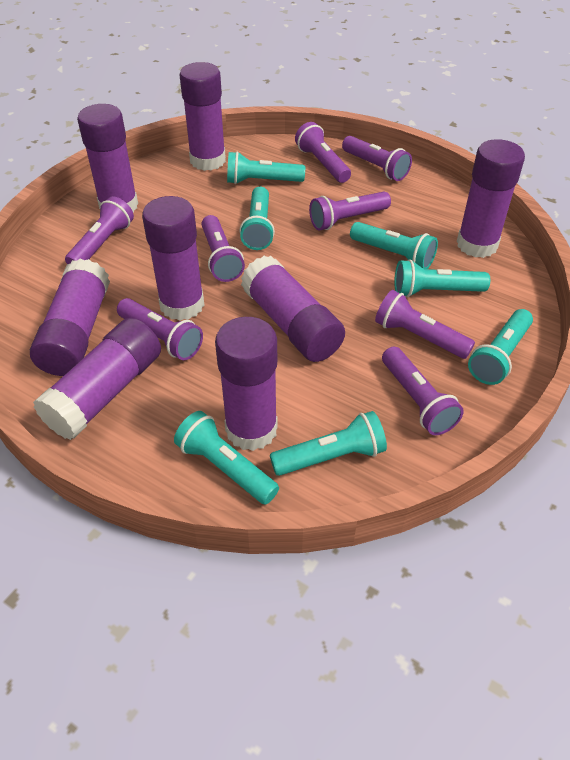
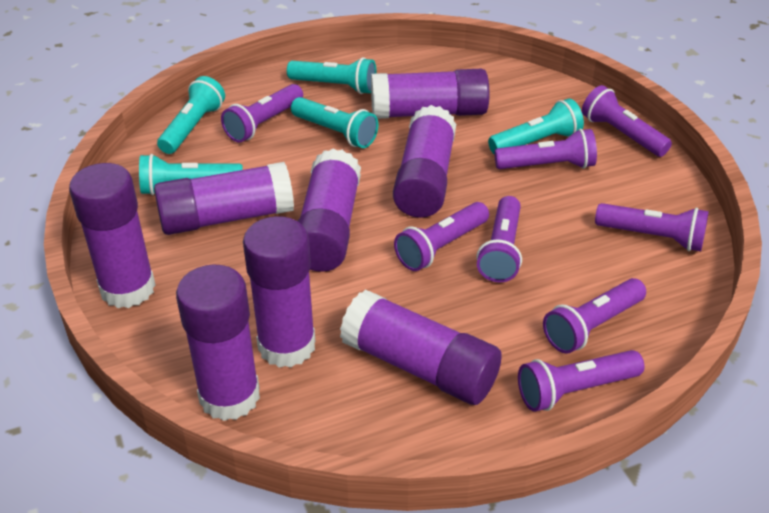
turquoise flashlight: [174,411,279,505] [227,151,305,184] [240,187,275,250] [270,411,387,476] [350,222,438,269] [394,259,490,297] [468,309,533,385] = 7 -> [139,154,243,195] [157,76,225,154] [287,57,377,94] [291,97,378,148] [488,98,584,154] = 5

